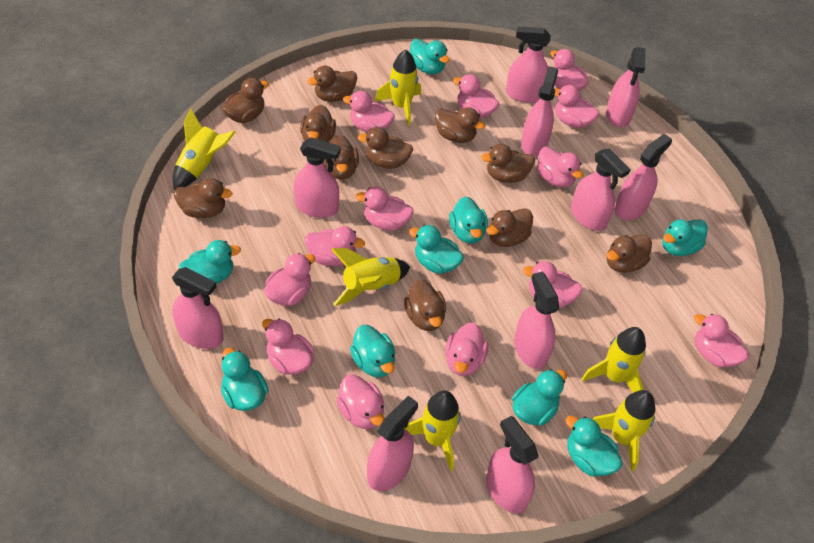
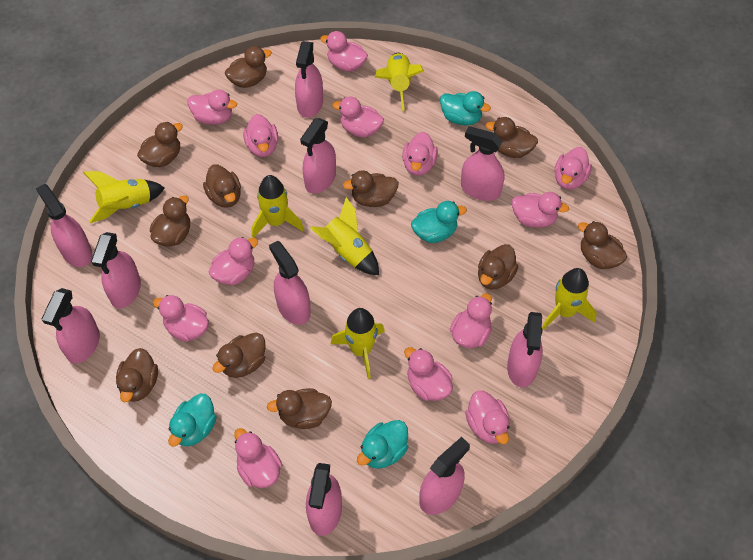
turquoise duck: [179,240,241,284] [221,348,269,411] [350,325,395,378] [409,225,464,274] [410,39,450,74] [449,196,488,244] [512,369,567,426] [565,416,622,476] [662,219,708,256] = 9 -> [168,394,217,447] [357,420,408,469] [411,201,467,243] [440,91,491,126] = 4

